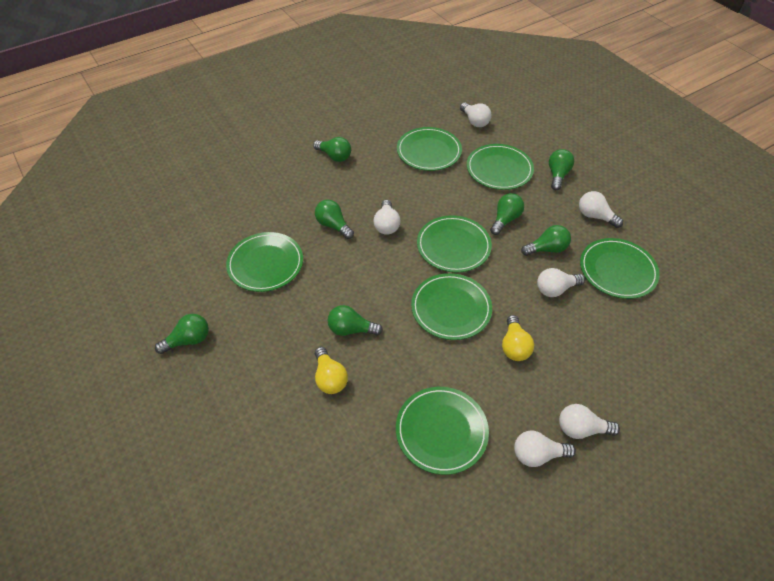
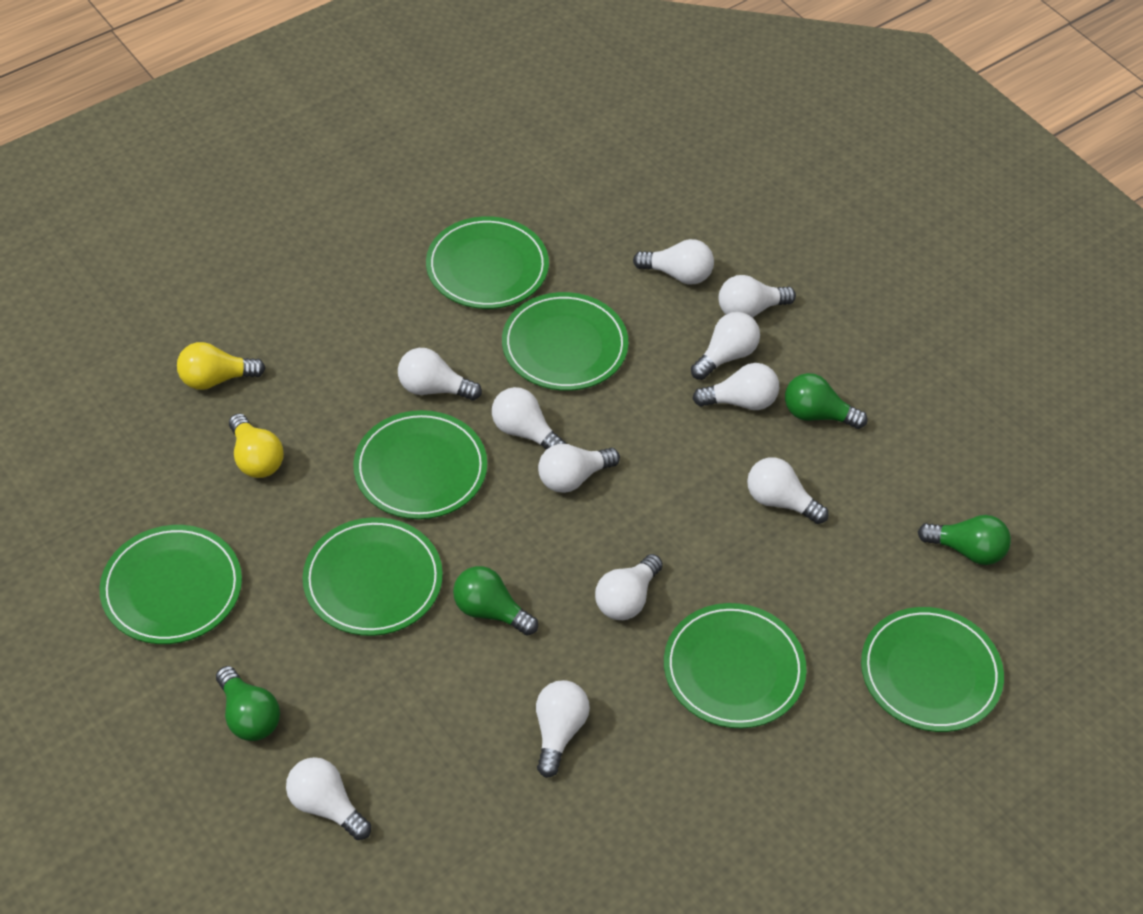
green light bulb: [155,314,209,354] [313,137,351,162] [315,199,354,239] [328,305,383,336] [490,193,524,235] [521,225,571,256] [549,149,574,190] = 7 -> [216,666,280,741] [453,566,538,636] [785,373,867,429] [918,515,1011,565] = 4
white light bulb: [374,200,400,235] [460,103,492,127] [514,431,576,467] [537,268,585,297] [559,404,620,439] [579,191,623,228] = 6 -> [286,757,371,840] [398,348,482,400] [492,387,566,450] [536,680,590,778] [538,444,620,493] [595,554,663,620] [633,239,714,284] [691,312,760,380] [692,363,779,410] [719,275,796,318] [747,457,829,524] = 11

